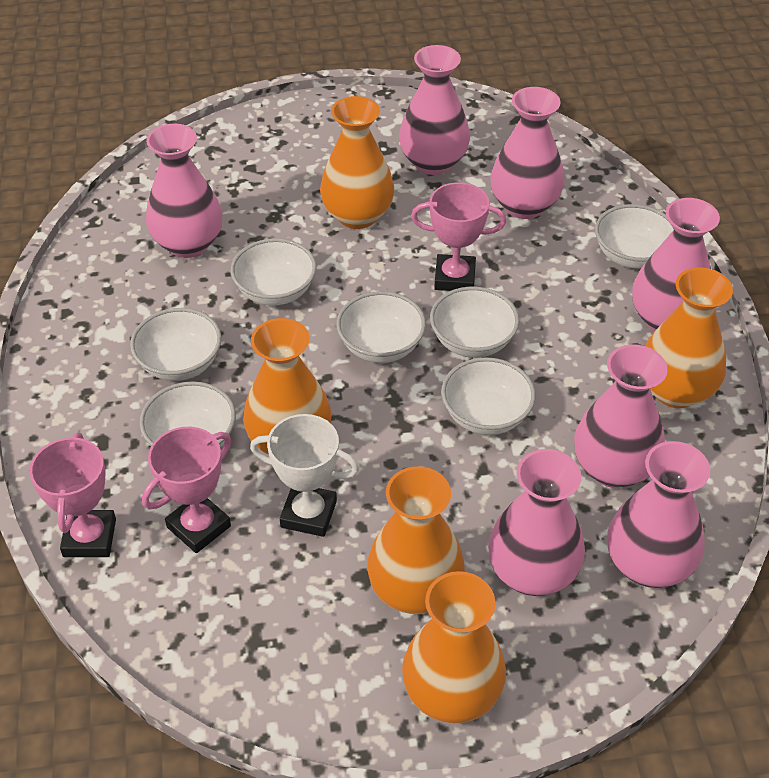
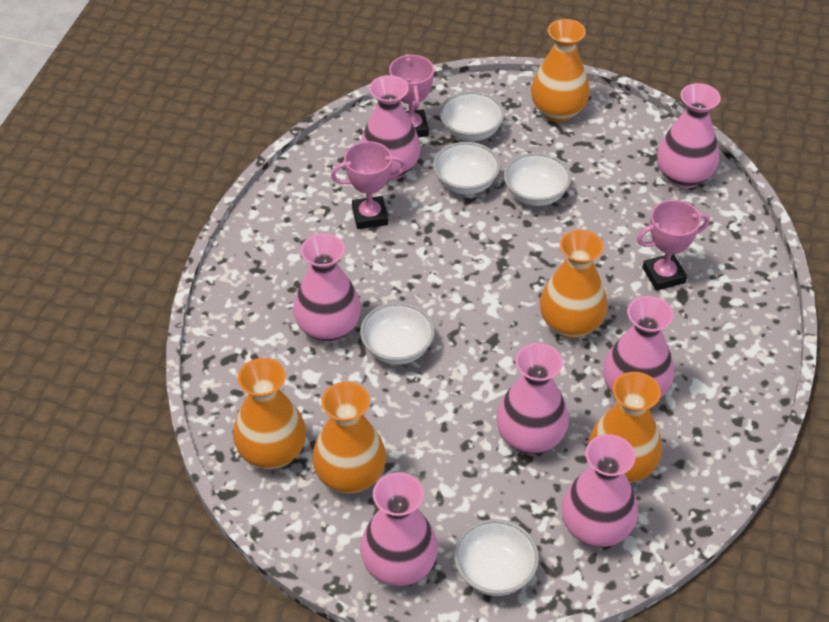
white bowl: [130,308,222,381] [140,381,236,448] [231,238,317,306] [336,291,426,363] [430,287,519,358] [441,357,536,435] [595,204,674,269] = 7 -> [360,302,435,365] [433,142,500,195] [440,91,504,141] [454,519,539,596] [504,153,571,206] = 5
white trophy: [250,414,359,537] = 1 -> none = 0

